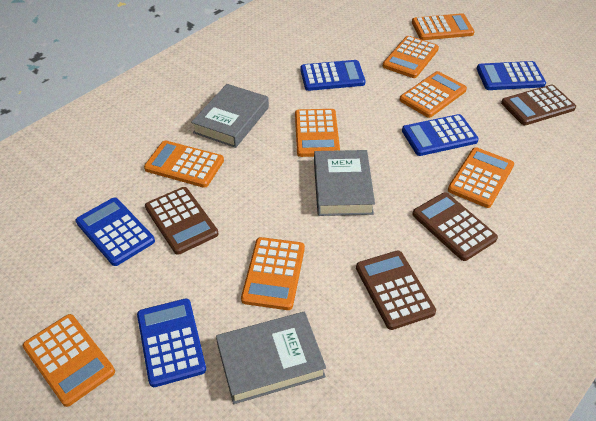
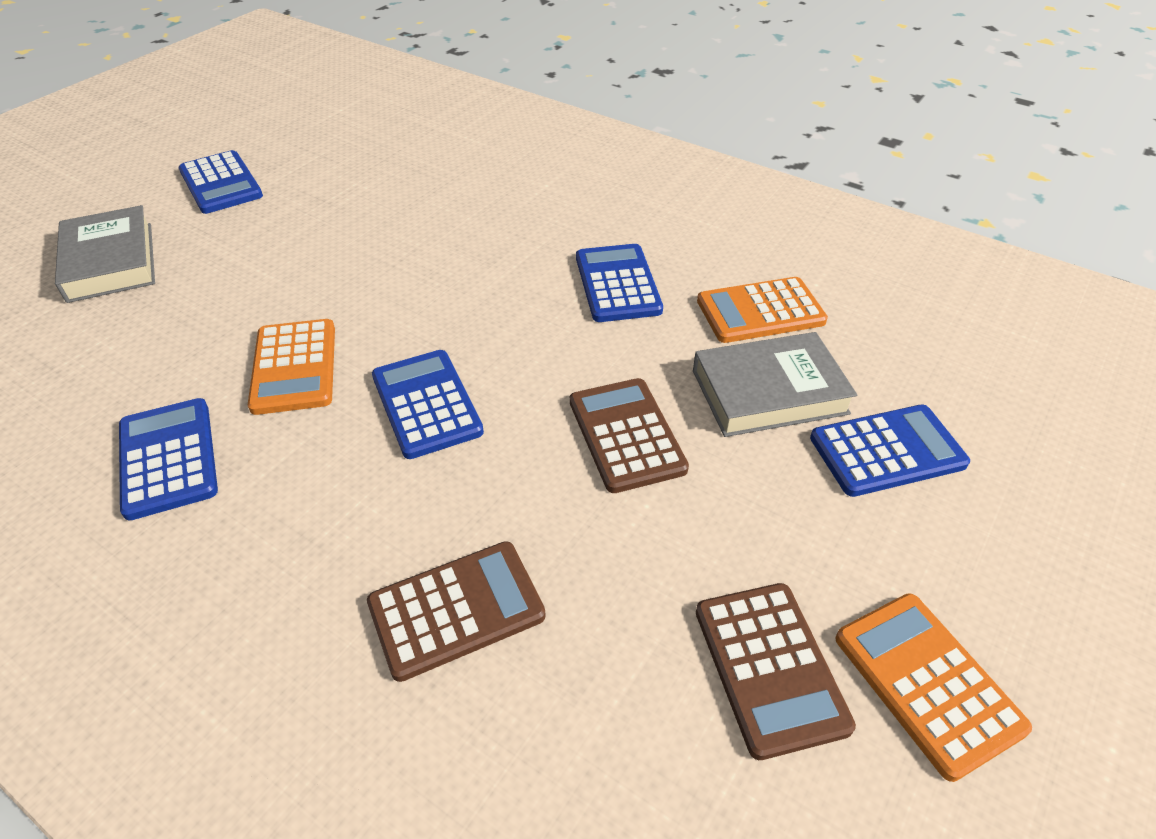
brown calculator: [145,187,219,255] [356,251,436,330] [412,192,498,261] [501,85,576,125] = 4 -> [367,541,546,682] [570,378,689,493] [696,583,856,760] = 3
grey book: [191,84,269,148] [216,312,326,404] [314,150,375,216] = 3 -> [55,205,155,303] [693,332,857,437] = 2
orange calculator: [23,314,115,407] [144,141,224,188] [241,237,305,310] [295,109,340,157] [383,36,439,78] [400,71,467,118] [412,13,475,40] [448,147,514,208] = 8 -> [248,319,335,415] [697,277,828,343] [835,593,1032,782] = 3

